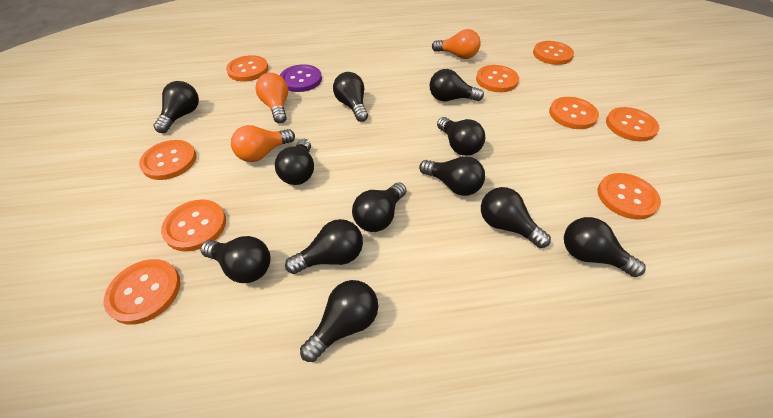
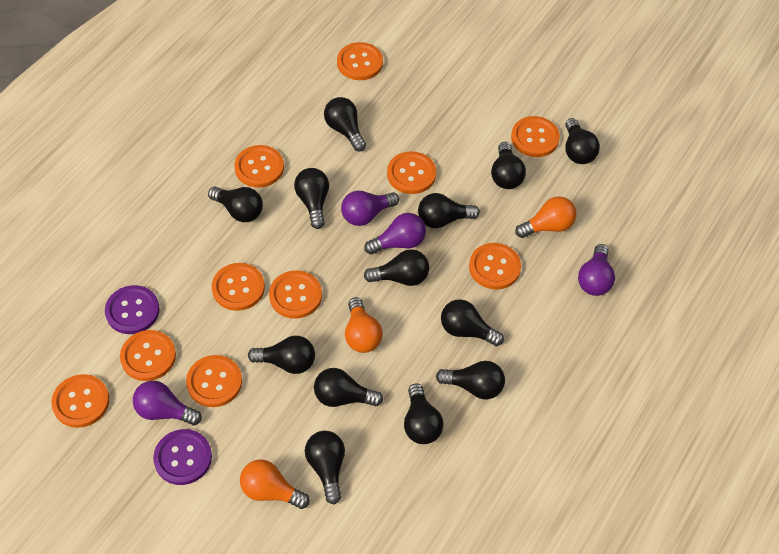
black light bulb: [153,81,199,133] [200,236,271,283] [275,139,314,185] [285,219,363,274] [300,280,378,362] [333,72,368,122] [352,182,406,232] [419,156,485,196] [430,69,484,101] [437,117,485,156] [481,187,551,248] [564,217,646,277] = 12 -> [208,187,263,222] [248,336,315,374] [294,168,329,229] [305,431,345,505] [314,368,383,407] [324,97,366,151] [364,249,429,286] [404,383,444,444] [418,193,480,228] [436,361,505,399] [441,299,504,346] [491,142,526,189] [565,118,600,164] = 13
orange button: [104,259,181,325] [139,140,196,180] [161,199,226,252] [226,55,269,82] [476,65,519,92] [533,41,574,65] [549,97,599,129] [598,173,661,220] [606,107,659,142] = 9 -> [51,374,109,428] [120,330,176,381] [186,355,242,407] [212,263,265,311] [234,145,284,188] [269,270,322,319] [337,42,383,80] [387,151,436,194] [469,243,521,289] [511,116,560,157] = 10
purple button: [280,64,322,92] = 1 -> [105,285,160,334] [153,429,212,485] = 2
purple light bulb: none = 0 -> [133,381,202,426] [341,191,399,226] [364,213,426,254] [578,244,615,296] = 4

